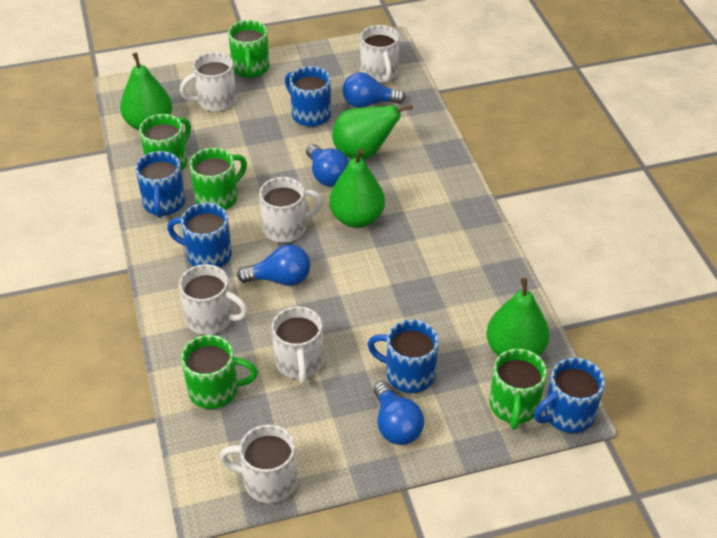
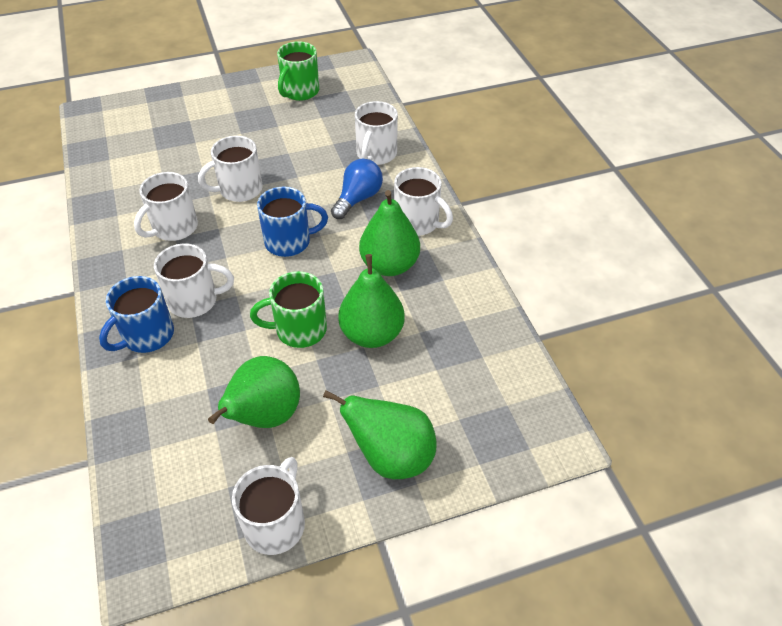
blue light bulb: [237,244,310,286] [306,144,349,187] [342,72,405,108] [374,381,424,445] = 4 -> [331,159,383,219] = 1
blue mug: [135,151,185,218] [167,203,232,268] [285,66,331,127] [367,320,439,393] [534,358,605,433] = 5 -> [99,276,174,353] [257,187,328,257] = 2
green mug: [139,114,191,171] [181,335,258,409] [189,148,247,210] [228,20,269,78] [489,349,547,430] = 5 -> [250,271,327,348] [277,41,319,101] = 2

